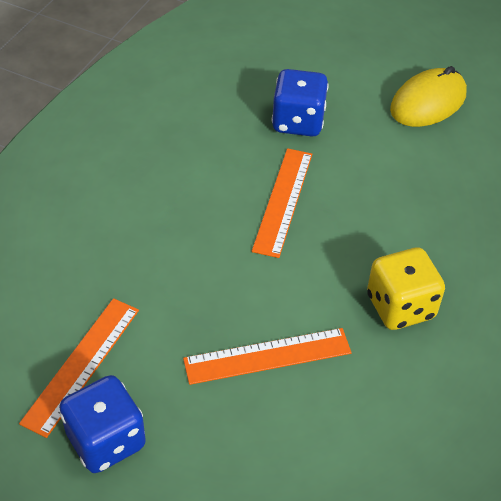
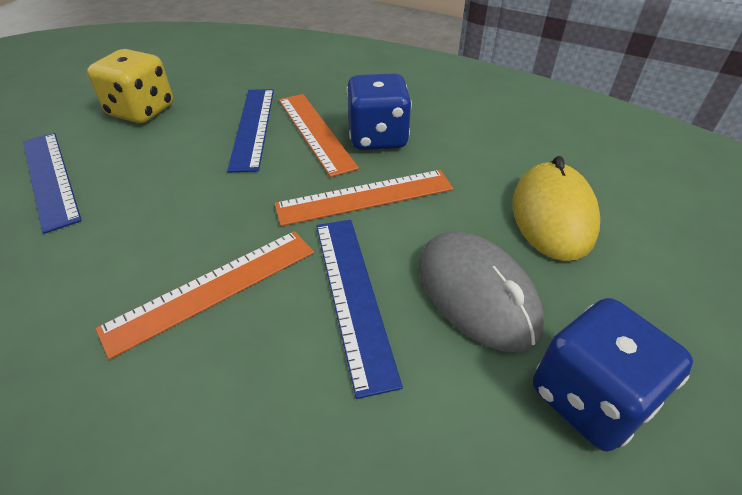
blue ruler: none = 0 -> [23,133,82,234] [227,89,274,172] [316,220,403,399] = 3
grey mouse: none = 0 -> [419,231,544,352] = 1

